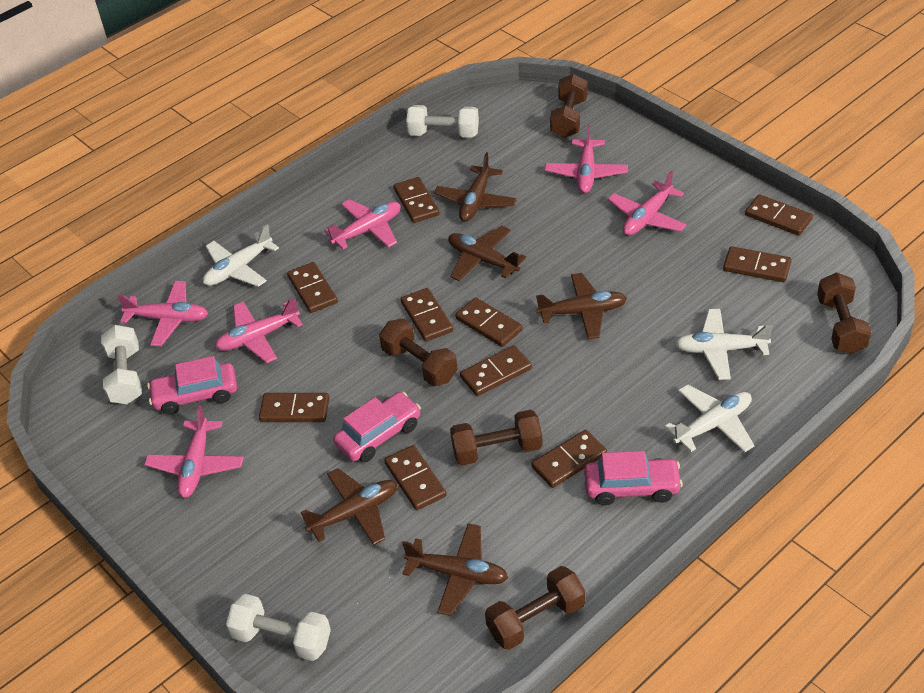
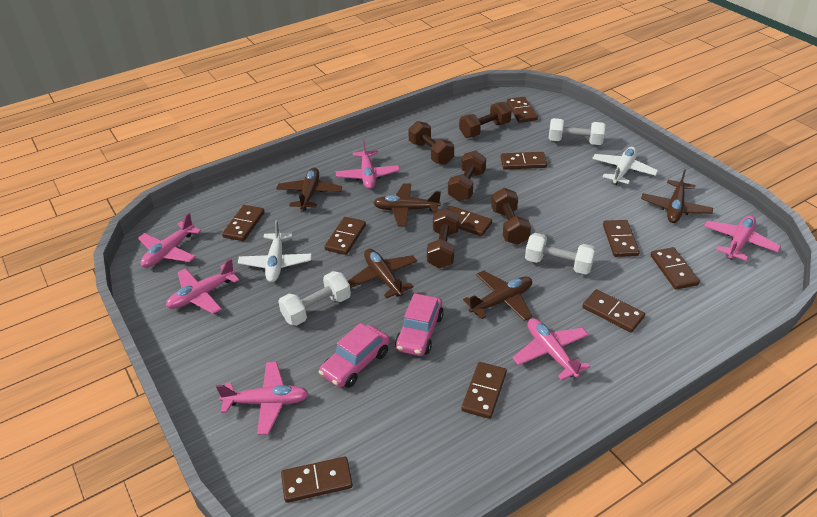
pink car: [147,356,237,415] [333,392,421,463] [584,451,683,505] = 3 -> [319,323,390,388] [395,293,444,356] = 2
white plane: [203,224,279,287] [665,384,754,452] [675,309,773,380] = 3 -> [238,220,312,282] [592,147,658,185] = 2

